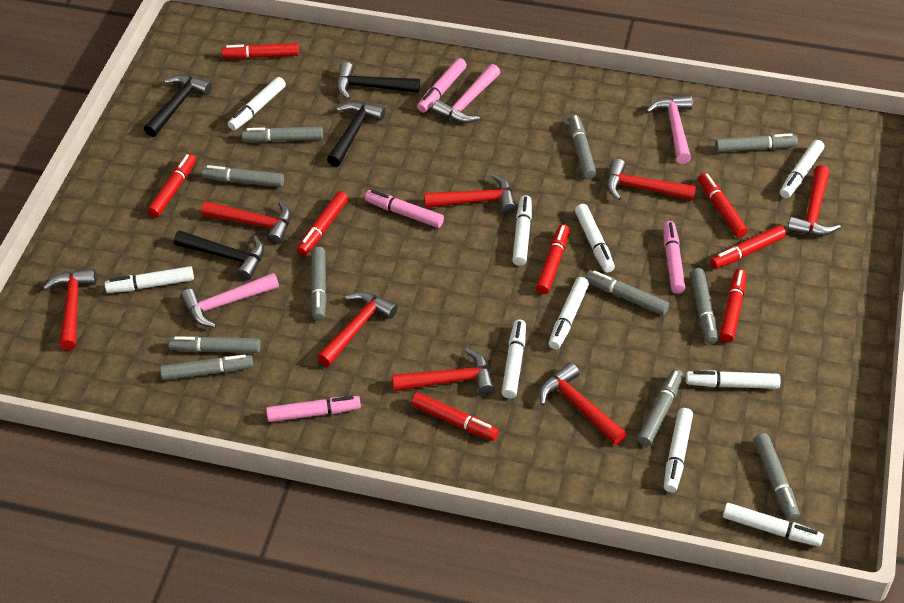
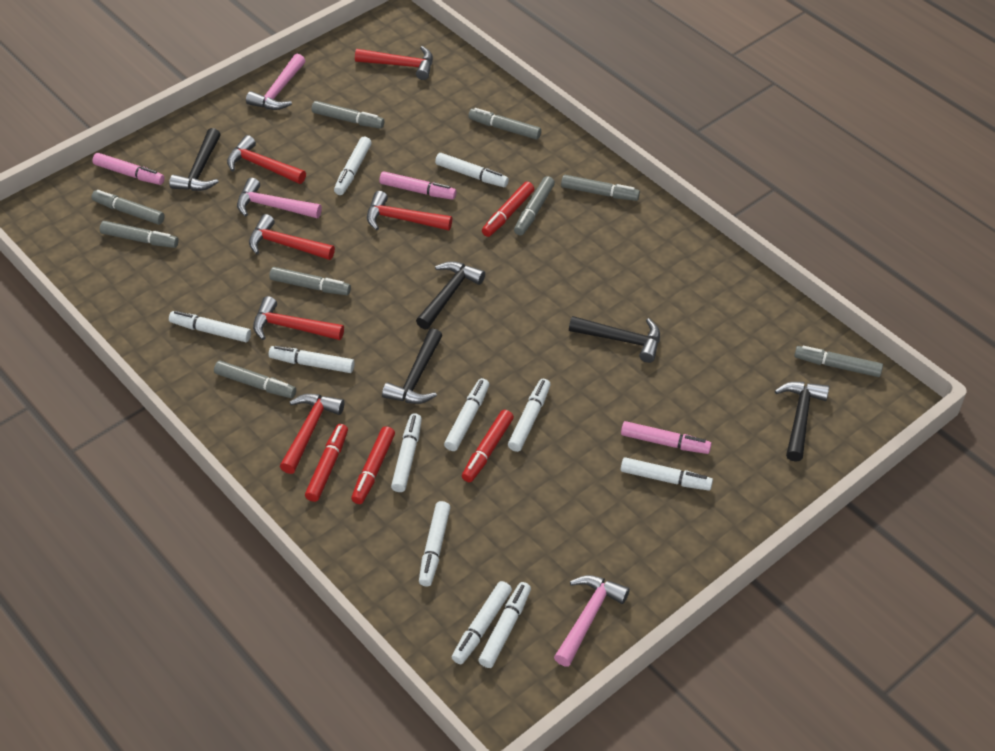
black hammer: [144,75,212,137] [174,231,264,280] [327,102,385,167] [337,62,420,100] = 4 -> [169,128,221,191] [382,328,443,404] [416,261,485,329] [569,316,660,363] [775,382,829,462] = 5
grey marker: [160,354,253,380] [169,336,261,353] [201,165,284,187] [242,126,323,142] [310,247,327,321] [569,115,597,179] [585,270,669,315] [638,369,683,446] [690,268,718,344] [715,133,798,152] [754,433,800,521] = 11 -> [92,190,165,225] [100,221,179,248] [214,360,296,398] [269,267,351,295] [312,101,384,129] [468,108,541,140] [514,176,555,236] [561,175,640,201] [794,346,883,377] = 9
pink marker: [266,396,361,422] [365,190,444,228] [417,58,467,113] [663,221,685,293] = 4 -> [92,153,165,185] [379,171,457,200] [621,421,712,454] = 3
red hammer: [43,269,97,350] [201,201,291,245] [317,292,398,366] [392,348,494,395] [424,173,516,214] [539,362,626,445] [607,159,696,201] [787,165,841,236] = 8 -> [227,135,306,184] [249,214,335,260] [253,296,344,340] [280,394,344,474] [355,46,433,80] [367,191,452,231] = 6
red marker: [147,154,196,218] [221,43,299,59] [297,191,348,256] [411,392,499,441] [536,224,570,294] [698,173,748,238] [710,225,786,269] [719,269,747,343] = 8 -> [305,424,348,502] [351,426,395,504] [462,410,514,482] [482,181,534,237] = 4
white marker: [105,266,194,293] [228,77,286,130] [502,319,526,398] [512,195,532,266] [548,277,589,349] [575,204,615,273] [664,408,693,492] [686,370,781,389] [723,503,824,547] [780,140,824,198] = 10 -> [169,311,251,342] [269,346,355,373] [334,137,372,195] [391,413,422,492] [419,501,451,587] [435,153,509,187] [444,378,489,451] [452,581,512,664] [478,582,531,668] [508,379,551,452] [621,457,713,491] = 11

